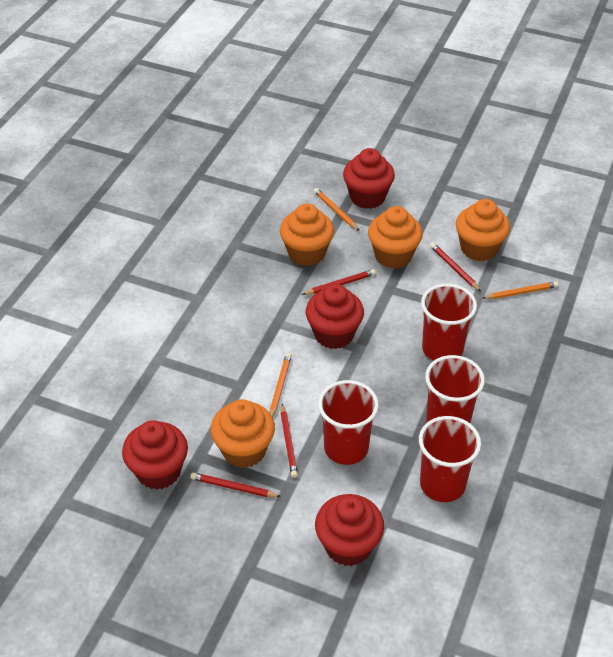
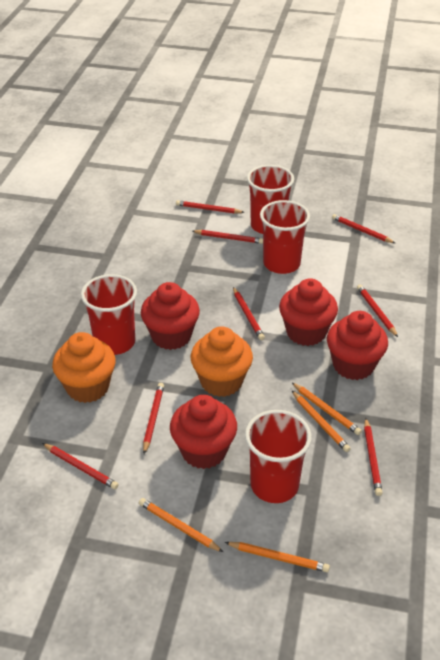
orange cupcake: [211,399,275,468] [280,203,334,266] [368,206,423,269] [456,199,510,261] = 4 -> [52,332,116,403] [191,326,253,397] = 2
orange pencil: [270,353,292,418] [314,188,360,231] [483,281,558,299] = 3 -> [139,498,223,552] [225,542,330,572] [292,383,362,435] [292,391,351,452] = 4
red pencil: [190,472,281,497] [281,404,298,478] [302,269,376,295] [430,243,481,291] = 4 -> [42,443,119,489] [143,383,164,454] [176,200,245,214] [193,230,263,244] [233,287,265,340] [332,214,395,243] [357,284,398,337] [364,418,383,496] = 8

